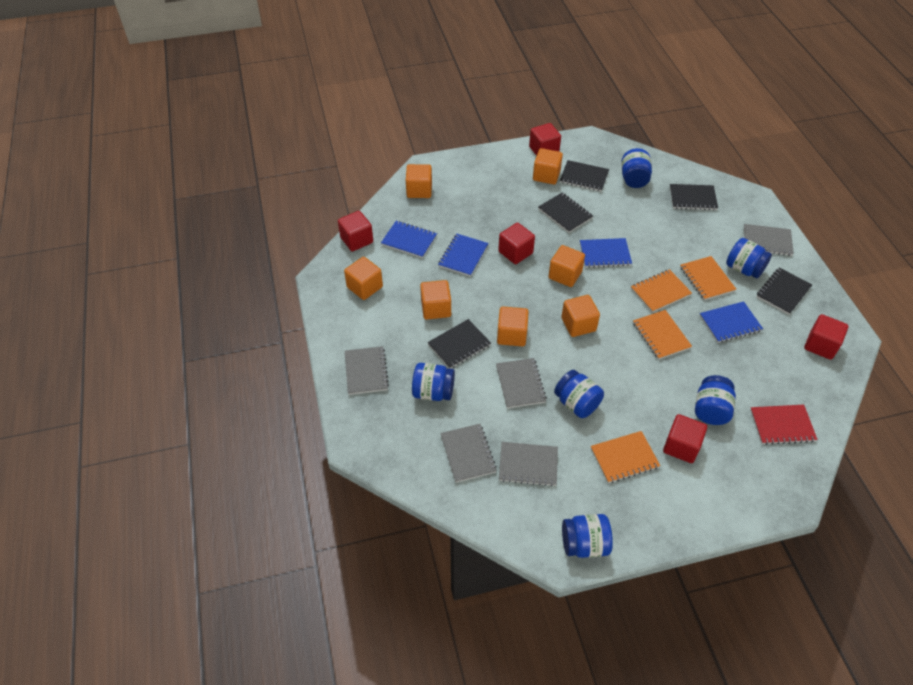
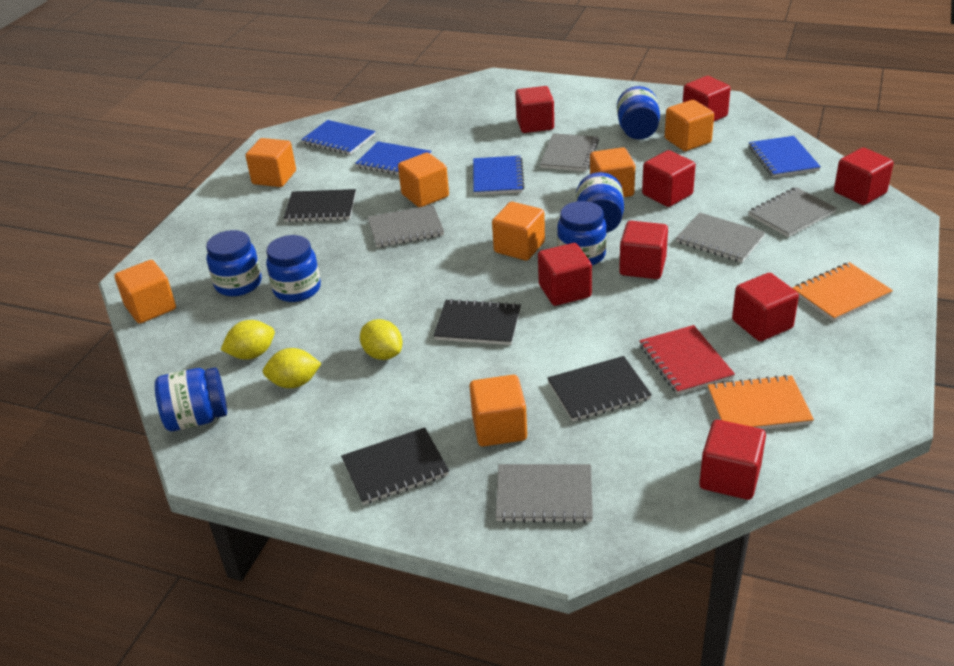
black notebook: [427,319,491,369] [538,193,593,233] [560,160,609,192] [670,184,718,210] [756,268,812,315] = 5 -> [284,189,356,222] [341,427,449,505] [434,299,521,345] [547,356,652,422] = 4
orange notebook: [591,431,660,483] [631,269,692,313] [633,310,692,360] [680,256,736,300] = 4 -> [708,375,814,429] [792,262,893,322] = 2
red cube: [338,211,373,251] [498,223,535,264] [529,123,561,156] [663,414,707,463] [804,314,849,360] = 5 -> [515,86,554,133] [538,243,592,306] [619,221,668,279] [642,150,696,207] [683,76,731,122] [699,420,766,500] [732,273,799,341] [834,148,894,205] = 8
yellow lemon: none = 0 -> [221,320,275,360] [263,348,321,388] [360,319,402,360] = 3

